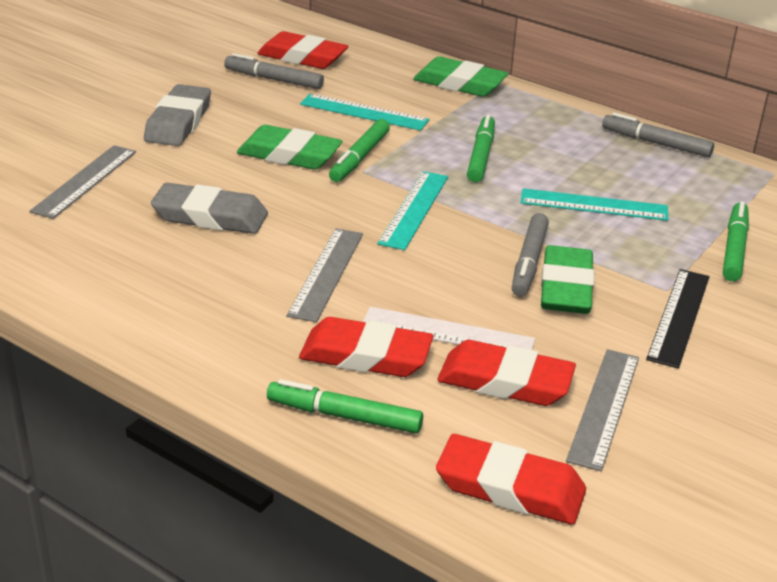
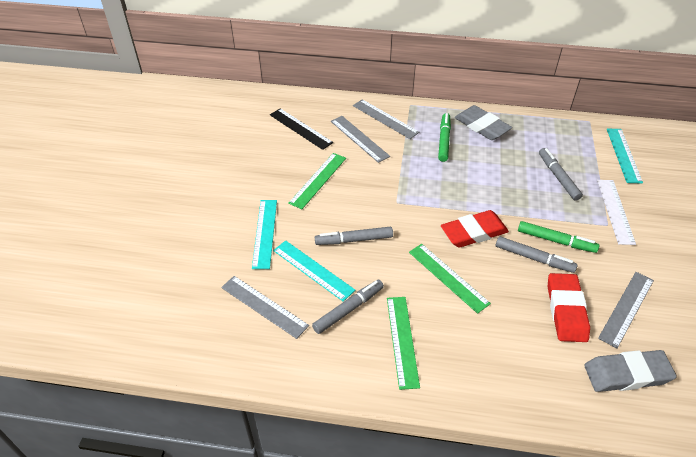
green eraser: [237,125,343,170] [413,56,508,97] [541,245,594,314] = 3 -> none = 0
green marker: [267,379,423,433] [329,119,390,182] [467,115,495,182] [723,201,749,281] = 4 -> [438,113,451,162] [518,221,599,253] = 2
green ruler: none = 0 -> [288,153,346,209] [387,297,420,390] [409,244,491,314] = 3
grey marker: [224,53,324,89] [512,213,549,296] [602,112,714,157] = 3 -> [312,279,384,334] [315,227,393,245] [496,236,578,273] [539,148,583,201] = 4
grey ruler: [29,145,136,219] [287,228,363,322] [566,349,639,471] = 3 -> [221,276,309,339] [331,116,390,163] [353,99,419,139] [598,272,654,348] = 4
red eraser: [257,31,348,69] [299,317,433,377] [436,434,586,525] [437,340,576,406] = 4 -> [441,210,509,248] [548,273,590,342] = 2

